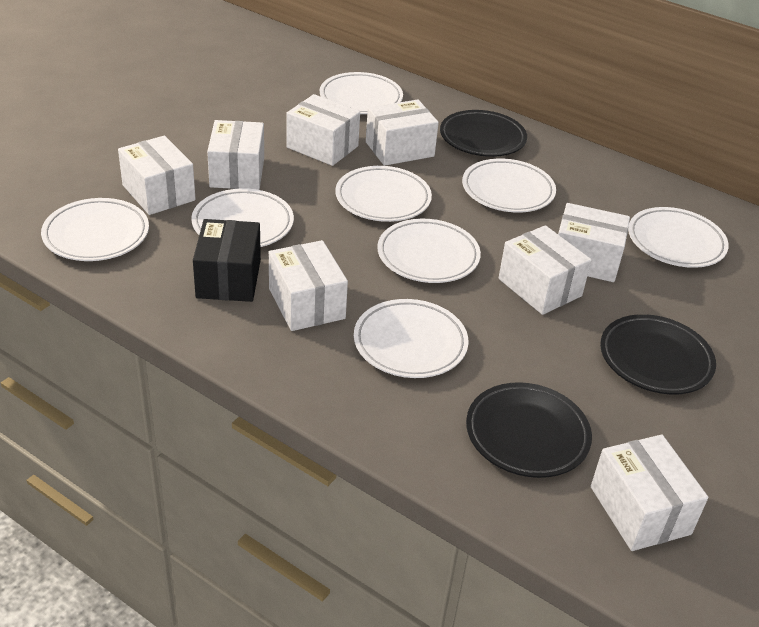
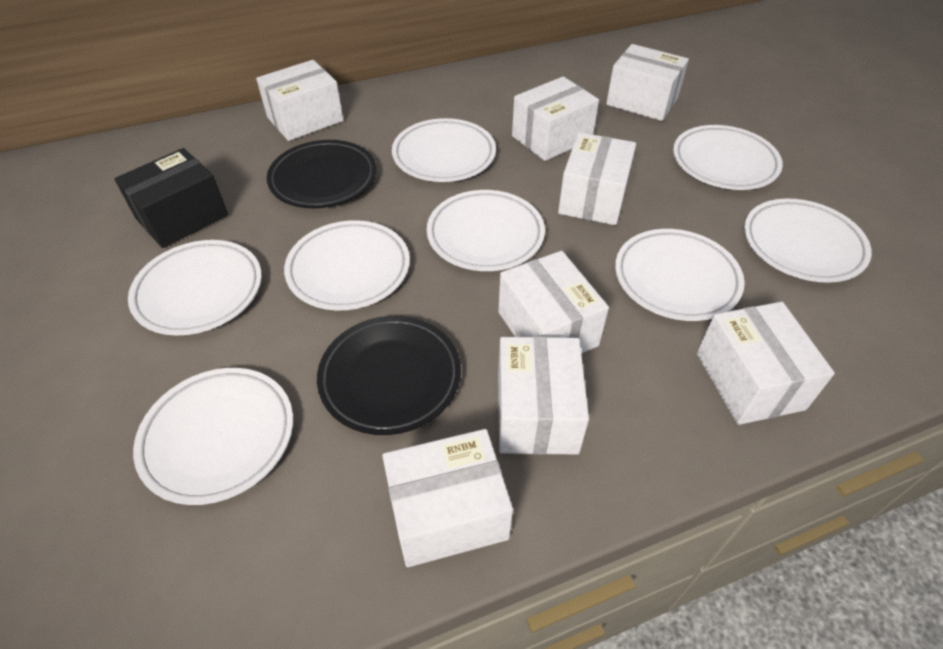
black plate: [440,110,527,157] [466,382,592,478] [600,314,716,394] = 3 -> [267,140,377,208] [317,316,461,435] = 2

